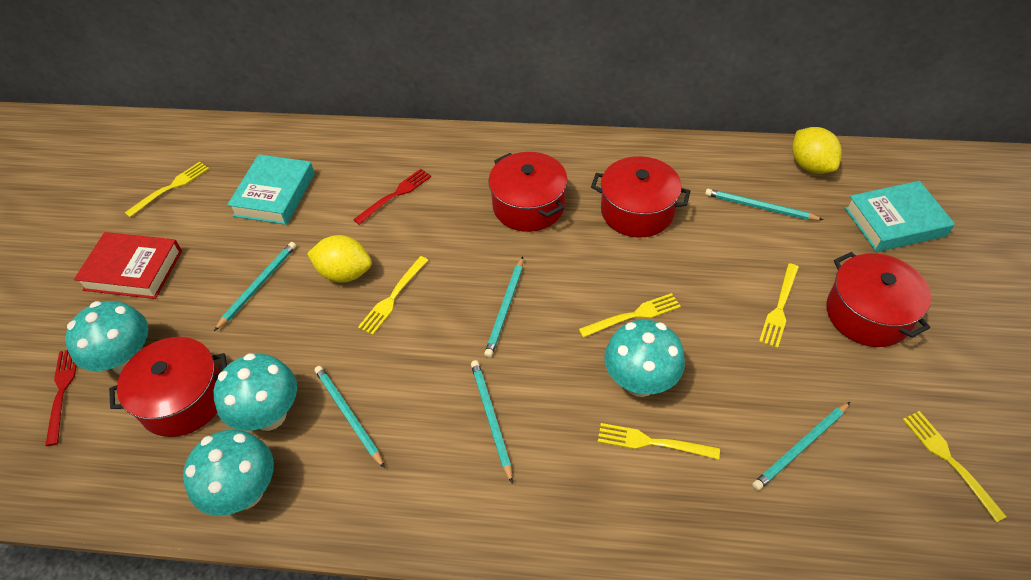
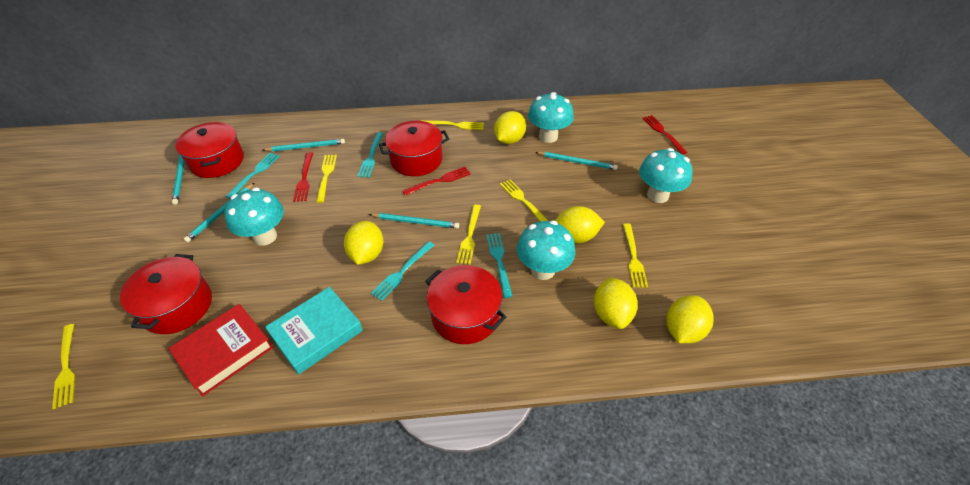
red fork: [45,350,77,446] [353,169,431,225] = 2 -> [293,152,313,202] [403,167,471,196] [643,115,688,154] = 3
turquoise book: [227,154,315,225] [845,181,955,252] = 2 -> [265,287,363,375] = 1
turquoise fork: none = 0 -> [226,153,280,199] [357,132,383,178] [371,241,434,301] [486,233,513,298] = 4
turquoise pencil: [214,242,296,331] [315,366,385,468] [471,360,513,483] [484,257,523,358] [705,189,823,220] [752,402,850,490] = 6 -> [172,154,185,205] [183,183,254,243] [263,139,345,152] [369,213,459,229] [535,152,618,170] = 5
yellow lemon: [307,235,372,283] [792,127,842,174] = 2 -> [344,221,383,265] [494,111,526,144] [555,206,605,243] [594,277,638,329] [667,295,714,344] = 5

